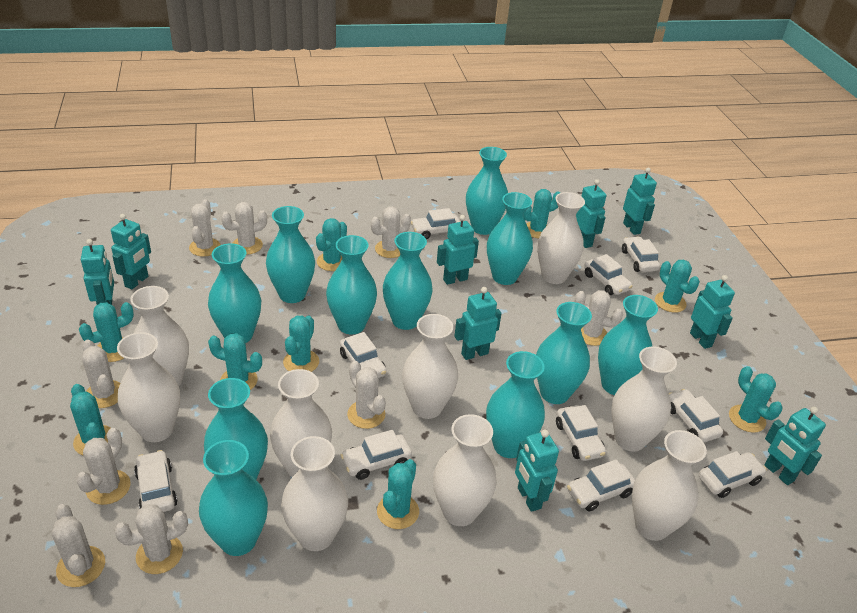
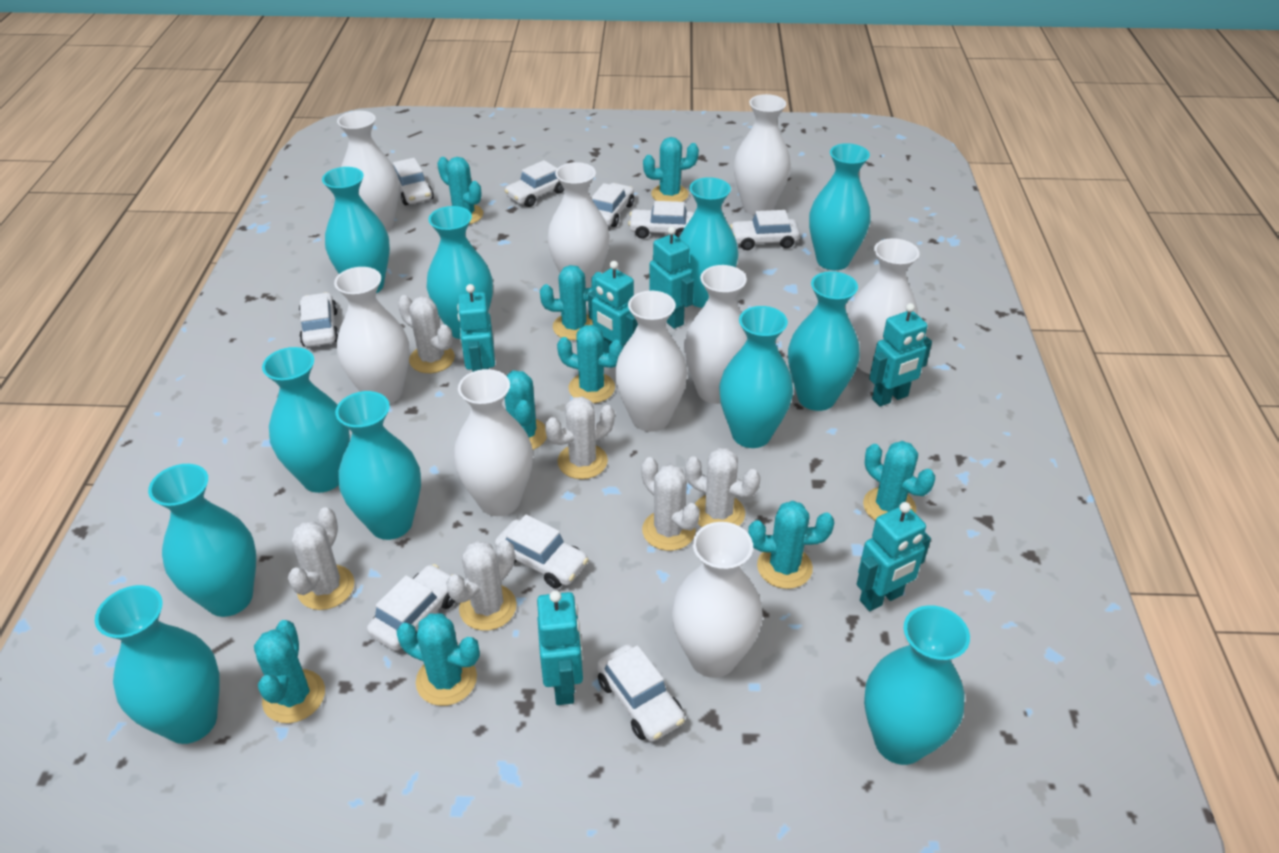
turquoise robot: [81,239,114,305] [111,214,151,289] [437,215,479,285] [455,287,502,360] [515,430,559,512] [576,179,607,248] [623,168,657,235] [690,275,735,349] [765,407,826,485] = 9 -> [457,284,495,372] [537,590,583,705] [588,261,638,353] [649,226,694,329] [857,502,931,611] [869,303,932,407] = 6
white cactus: [52,504,105,587] [76,428,131,505] [82,340,120,408] [114,504,188,574] [189,199,221,256] [221,202,267,255] [347,361,386,429] [371,206,411,258] [575,290,623,346] = 9 -> [288,507,354,610] [398,295,455,373] [446,540,517,631] [545,397,615,479] [641,457,700,551] [685,448,760,527] = 6
white car: [134,450,178,512] [340,332,387,378] [341,430,412,480] [411,208,461,239] [556,405,606,461] [567,459,635,511] [584,254,633,295] [622,236,660,272] [669,389,723,442] [699,451,767,498] = 10 -> [299,292,339,347] [367,564,455,651] [393,158,434,205] [495,514,589,588] [504,160,564,207] [591,183,634,227] [597,644,685,742] [628,201,694,239] [730,210,800,250] = 9

